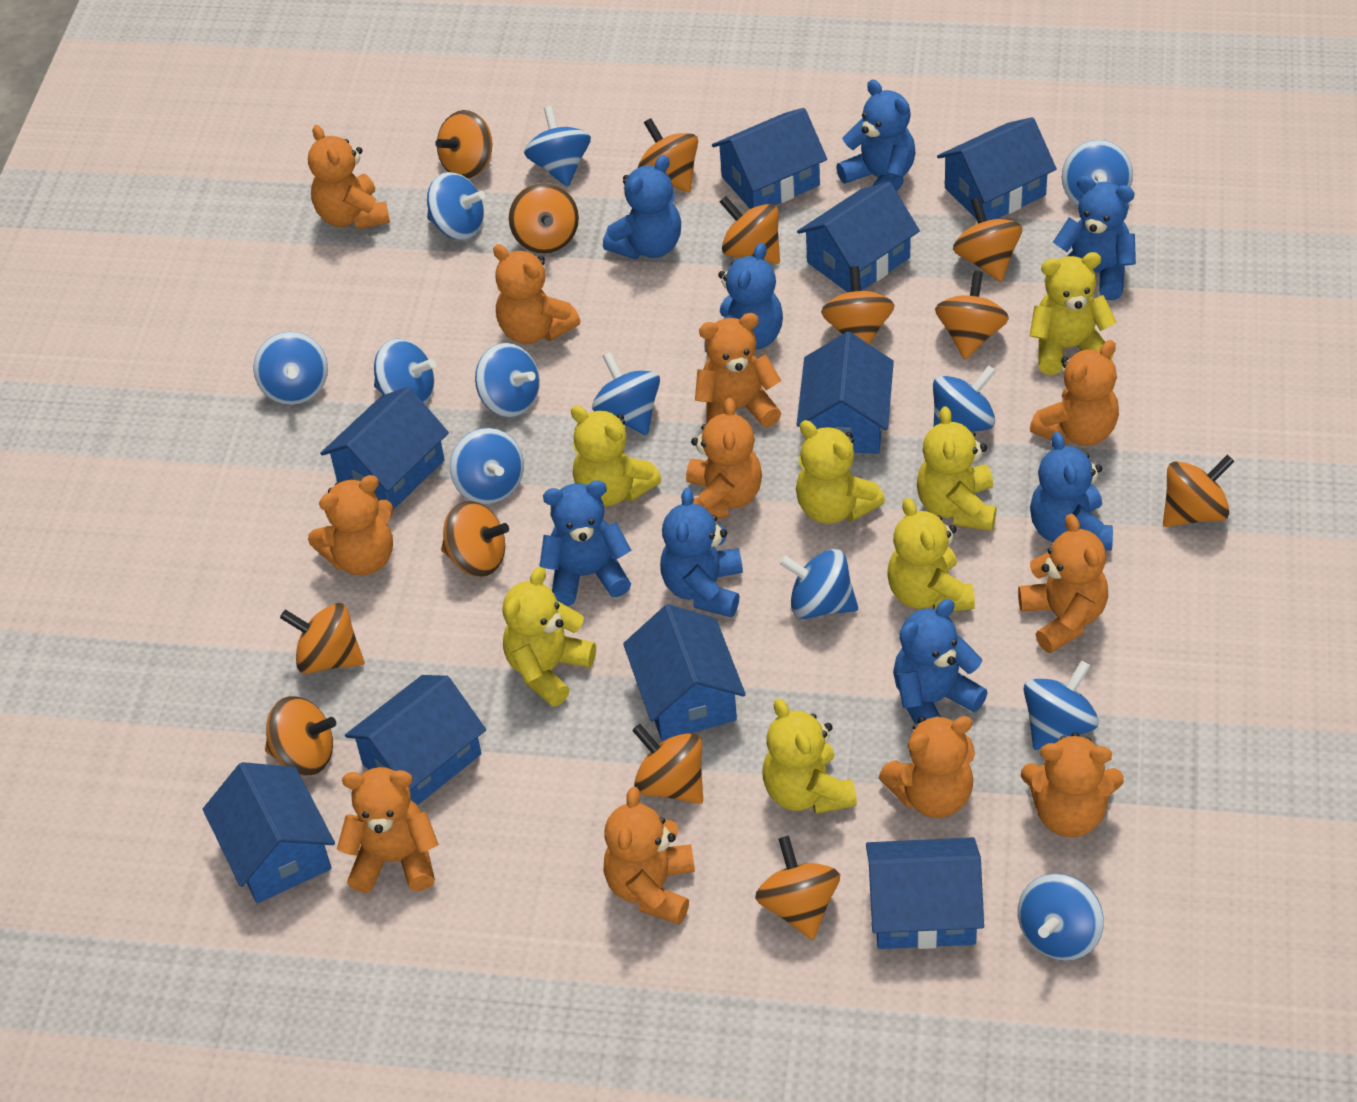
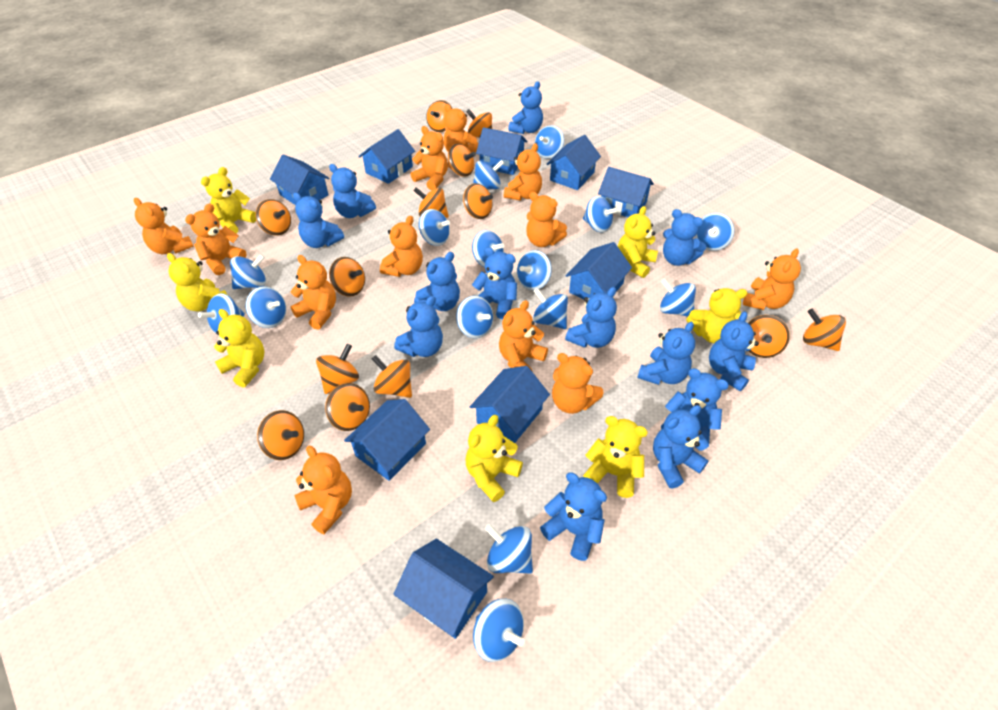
blue spinning top: [253,332,328,405] [374,339,436,404] [427,172,485,240] [450,428,524,504] [475,343,540,417] [524,106,591,187] [592,352,660,435] [779,549,858,619] [933,365,996,431] [1018,874,1104,961] [1024,660,1099,750] [1062,140,1133,206] = 12 -> [198,293,245,333] [230,254,266,289] [246,286,286,328] [419,209,450,246] [456,296,493,338] [472,230,504,267] [473,160,504,189] [473,599,525,662] [485,524,533,574] [517,250,552,290] [533,288,568,329] [535,125,564,159] [583,196,618,233] [660,278,696,317] [695,213,734,251] = 15
blue teddy bear: [539,480,632,606] [603,155,681,259] [660,488,743,618] [705,243,783,352] [836,80,915,191] [893,599,988,724] [1030,432,1113,550] [1053,176,1136,300] = 8 -> [293,193,344,248] [329,164,376,218] [394,296,443,357] [414,252,460,311] [472,247,517,319] [508,81,543,134] [540,472,607,561] [565,287,617,348] [637,322,695,385] [653,405,709,489] [661,368,729,448] [663,209,706,266] [709,311,759,391] = 13
orange teddy bear: [308,125,390,230] [308,475,393,575] [337,767,438,893] [493,244,580,344] [604,787,695,925] [686,398,762,519] [695,313,781,427] [879,715,975,818] [1018,514,1108,653] [1021,732,1124,837] [1030,340,1119,446] = 11 -> [134,198,194,254] [185,203,247,275] [290,255,336,330] [295,446,352,534] [380,216,423,277] [411,126,448,190] [443,104,479,153] [499,300,548,371] [504,143,542,201] [526,192,567,247] [552,353,604,414] [743,248,801,310] = 12

